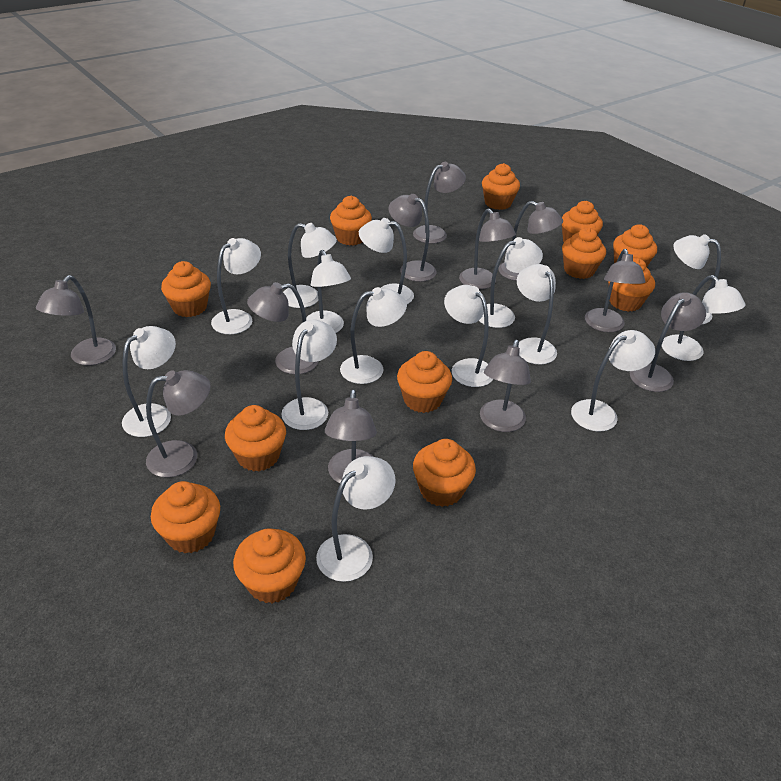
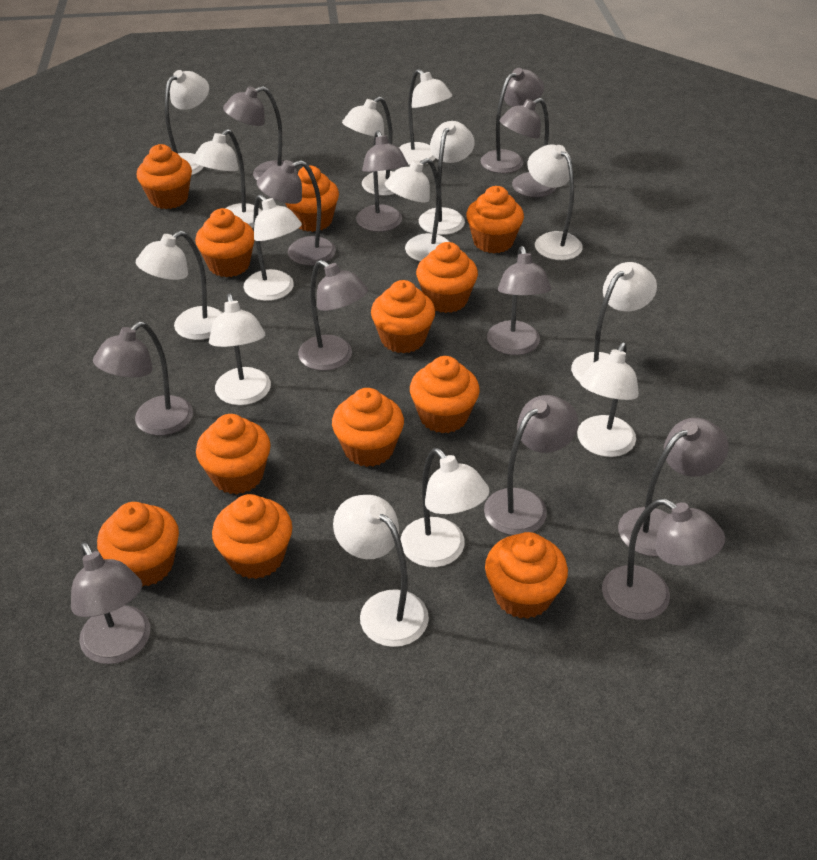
grey lamp: [36,275,116,365] [146,370,211,478] [247,282,318,374] [325,389,377,484] [389,194,436,282] [413,162,466,244] [459,209,516,289] [480,340,531,432] [499,201,563,281] [585,249,645,332] [630,292,706,392] = 11 -> [71,542,150,664] [93,322,193,436] [223,86,297,180] [257,160,336,266] [298,260,368,371] [356,131,408,232] [480,68,544,173] [484,395,578,535] [487,246,552,355] [499,98,556,197] [602,498,725,620] [618,418,729,557] = 12

